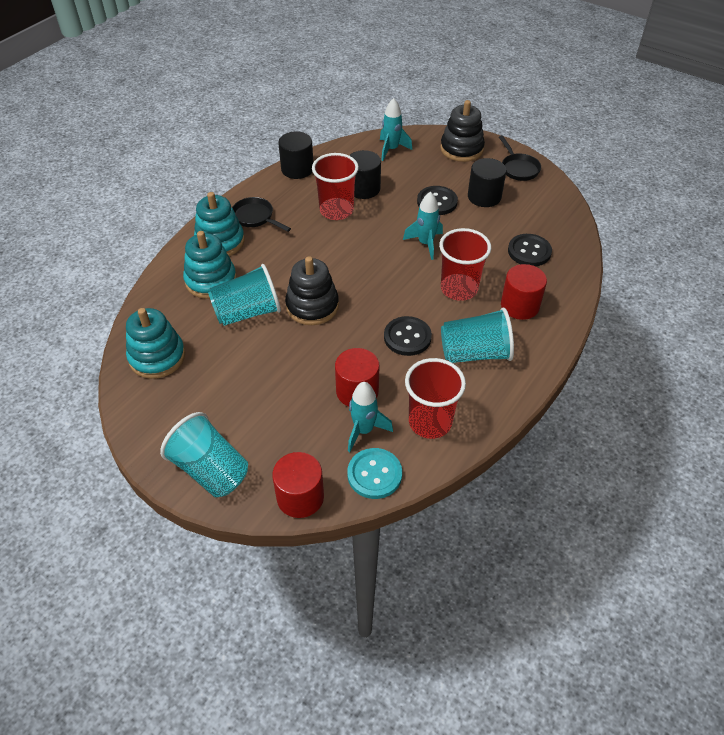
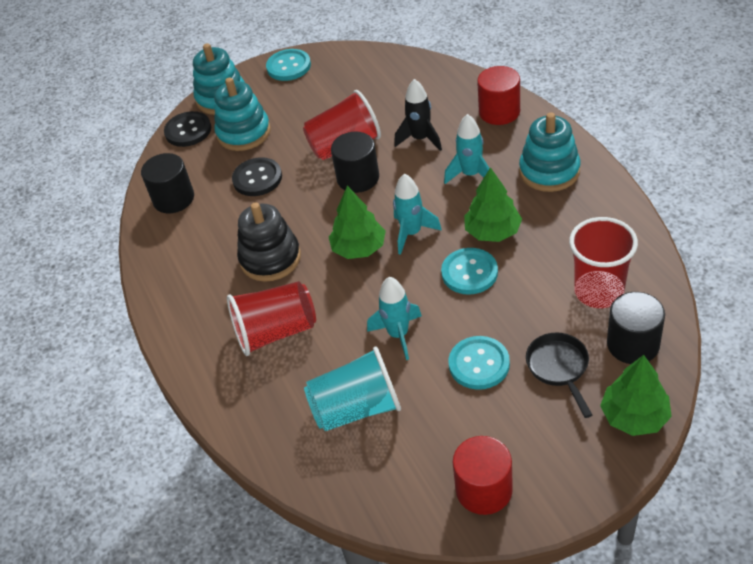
black button: [384,316,432,356] [417,186,458,215] [508,234,552,266] = 3 -> [164,111,211,147] [232,157,282,196] = 2
black pan: [232,197,291,232] [499,135,541,181] = 2 -> [526,333,592,418] = 1
black rocket: none = 0 -> [394,79,442,151] = 1
black stacking toy: [285,256,339,325] [440,100,485,162] = 2 -> [237,202,301,282] = 1
green tree: none = 0 -> [329,186,386,259] [464,167,522,242] [600,355,672,436] = 3
red cylinder: [272,452,324,518] [335,348,379,407] [501,264,547,320] = 3 -> [453,436,513,515] [477,66,520,125] = 2
turquoise button: [347,448,402,499] = 1 -> [266,49,311,81] [441,248,498,295] [449,336,510,390] = 3
turquoise cup: [160,412,248,497] [208,264,281,326] [441,308,514,363] = 3 -> [304,347,401,431] = 1

